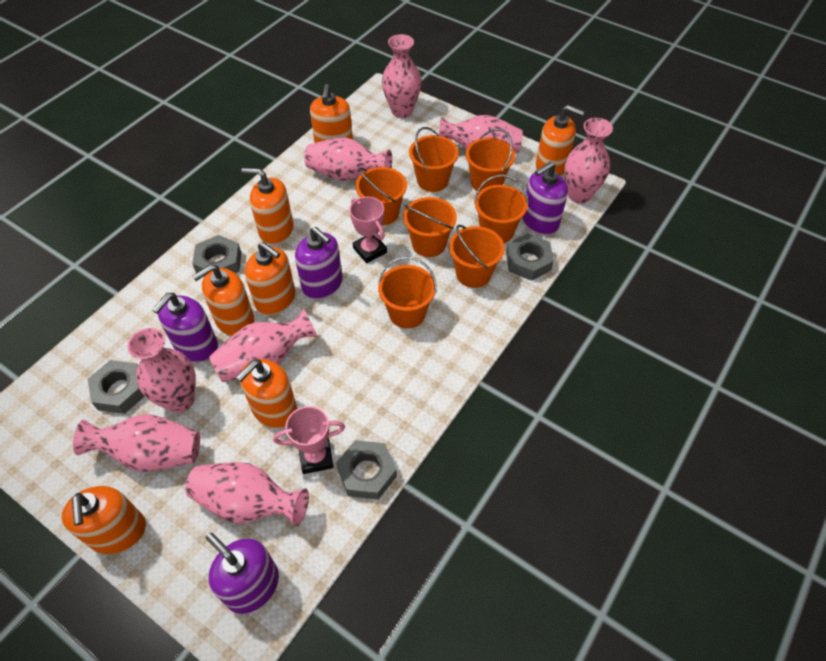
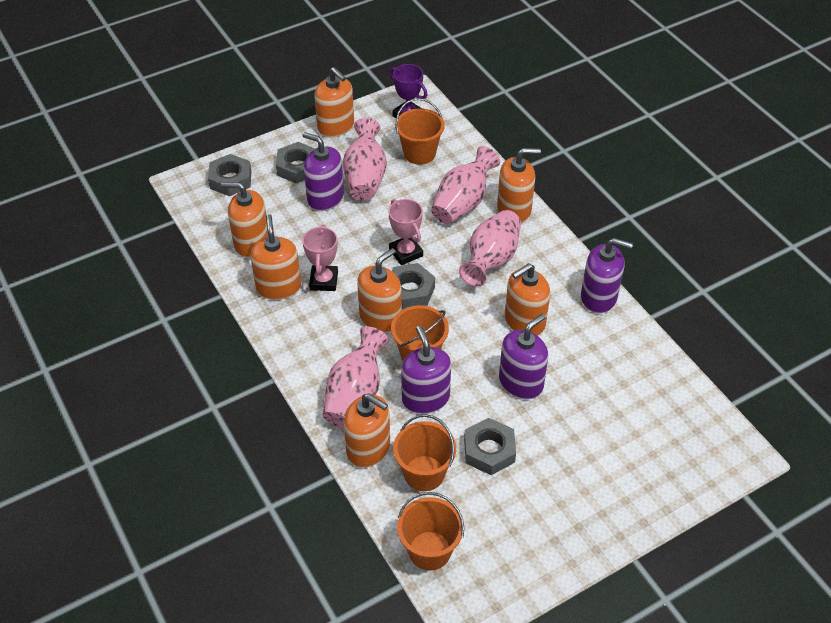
orange bucket: [355,167,407,225] [378,256,437,329] [403,197,457,257] [409,127,459,192] [449,225,505,288] [465,128,515,192] [474,175,528,243] = 7 -> [391,305,449,361] [393,414,456,491] [395,98,445,165] [397,492,464,570] = 4
pink vase: [73,414,200,472] [127,328,196,413] [185,462,309,526] [209,309,318,382] [304,137,392,181] [382,34,422,118] [438,115,523,154] [564,118,613,204] = 8 -> [323,326,389,428] [343,118,387,201] [431,146,500,224] [459,210,521,287] = 4
purple trophy: none = 0 -> [389,64,427,118] = 1

